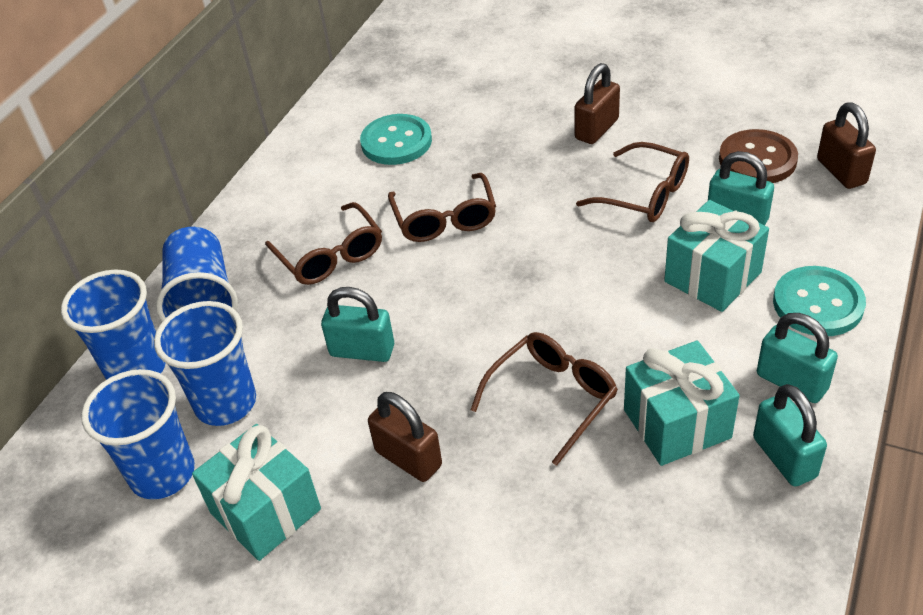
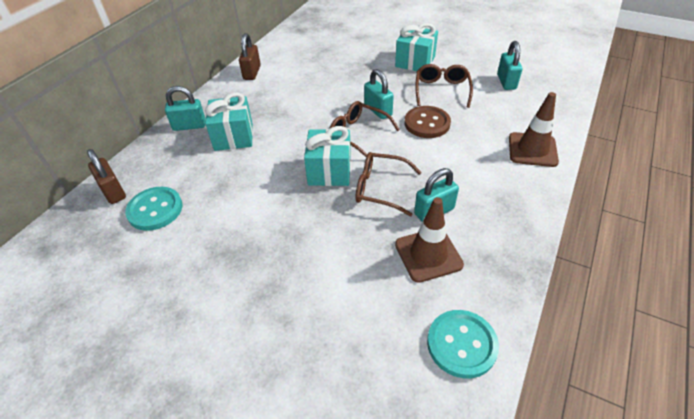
blue cup: [61,270,165,380] [81,369,195,499] [154,301,256,426] [156,227,238,322] = 4 -> none = 0
brown glasses: [265,202,382,285] [388,173,496,242] [471,332,618,466] [576,142,689,222] = 4 -> [329,101,400,157] [356,152,422,216] [415,64,473,108] = 3
brown padlock: [368,392,442,482] [574,63,620,144] [817,102,876,189] = 3 -> [87,149,126,204] [239,33,261,80] = 2
brown traffic cone: none = 0 -> [395,197,464,283] [509,92,559,167] = 2

